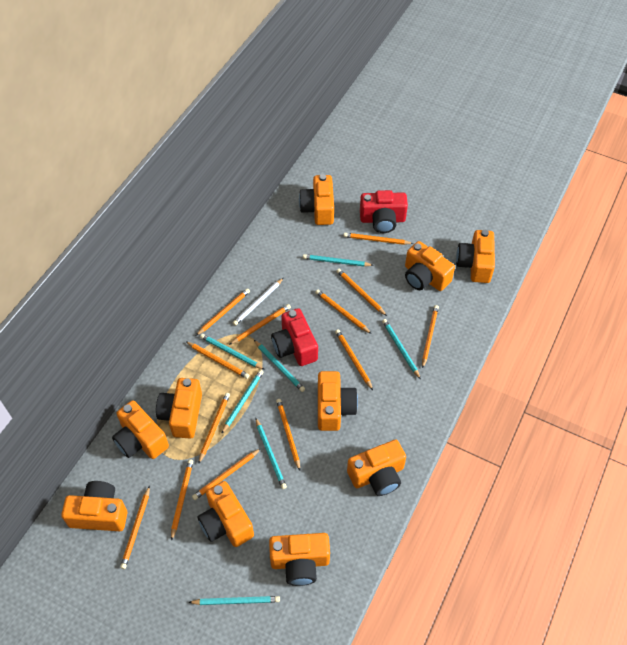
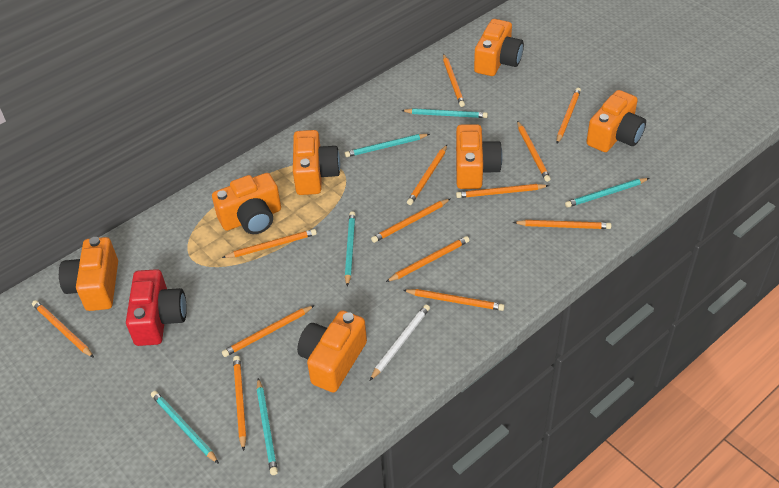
orange camera: [61,481,127,531] [112,400,169,459] [156,378,202,439] [197,481,254,547] [269,533,330,586] [299,174,334,225] [318,371,358,431] [347,440,406,496] [405,241,455,291] [456,230,495,283] = 10 -> [59,237,118,311] [212,173,281,234] [293,130,340,195] [297,311,367,392] [456,124,503,189] [474,19,524,76] [586,90,646,152] = 7
red camera: [271,308,318,366] [360,190,408,233] = 2 -> [126,269,187,346] = 1
turquoise pencil: [188,596,280,605] [200,334,265,370] [221,370,264,434] [254,340,305,392] [256,418,287,489] [303,254,374,267] [382,319,421,379] = 7 -> [151,391,219,464] [257,378,278,475] [345,134,430,157] [345,211,356,287] [401,108,488,118] [565,178,649,208] = 6

